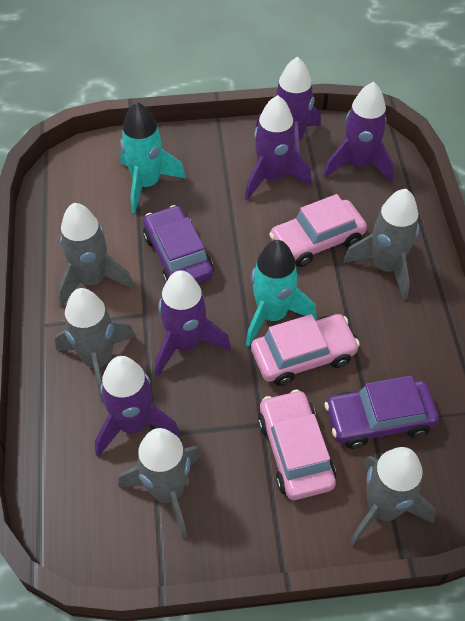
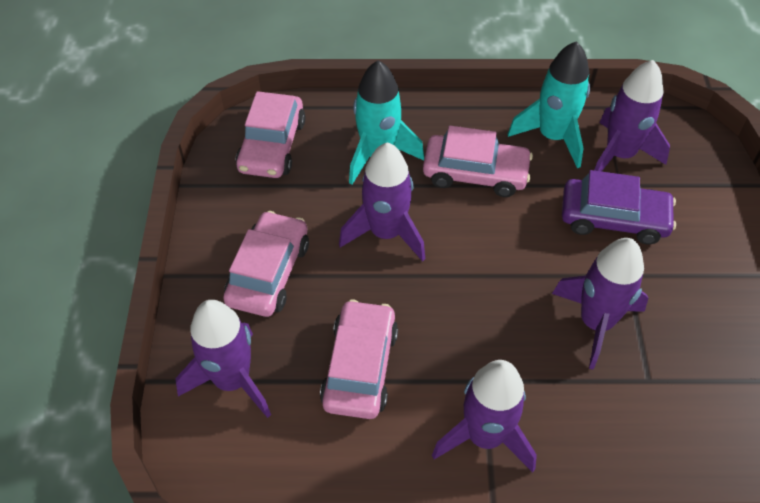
grey rocket: [55,288,136,401] [57,203,134,308] [118,428,201,538] [343,189,419,300] [349,447,436,547] = 5 -> none = 0
pink car: [251,314,360,386] [258,389,336,500] [269,194,367,267] = 3 -> [223,211,309,317] [236,91,305,178] [320,299,398,419] [423,125,533,197] = 4
purple car: [143,205,214,283] [324,376,439,449] = 2 -> [562,170,676,244] = 1

